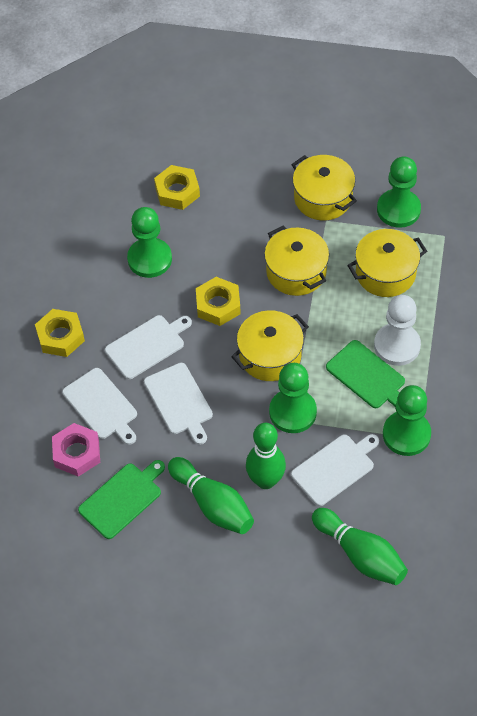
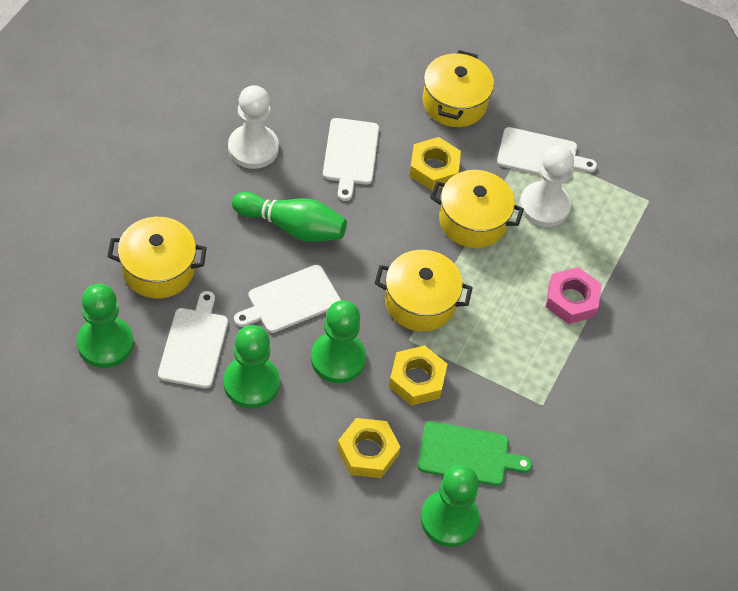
green bowling pin: [168,457,254,534] [246,423,286,489] [312,508,408,585] = 3 -> [232,192,347,242] = 1
green cutting board: [78,460,165,539] [326,340,405,408] = 2 -> [418,421,532,486] = 1
white pawn: [374,295,421,366] = 1 -> [228,85,279,169] [519,145,574,227] = 2

